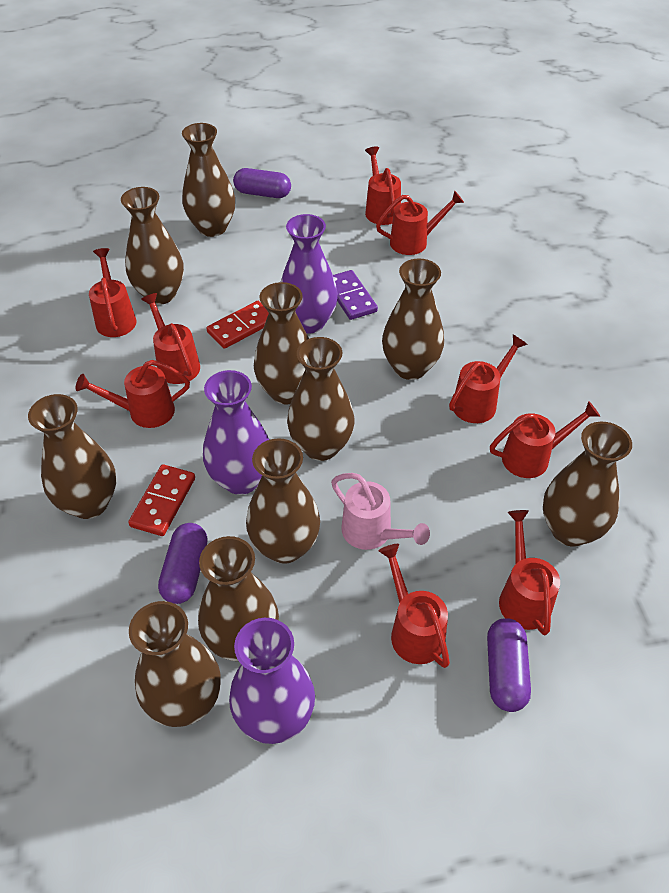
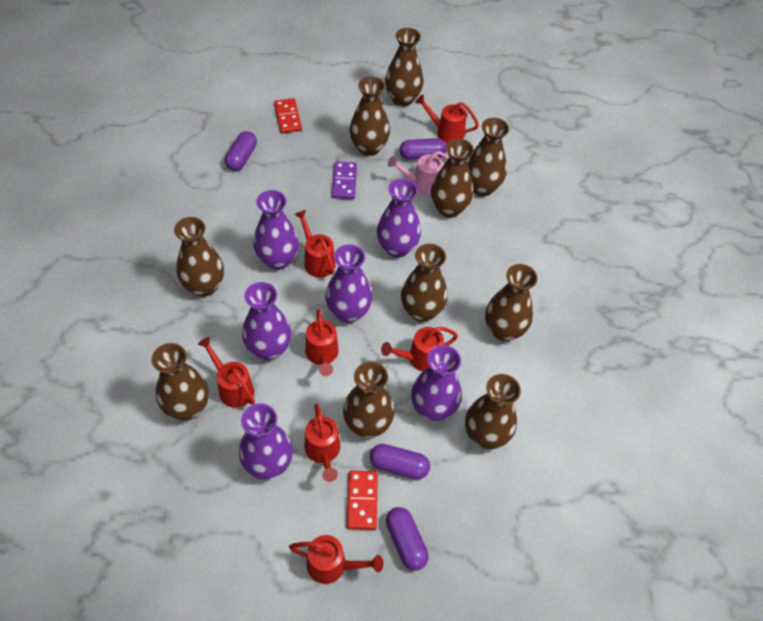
purple capsule: [158,523,208,604] [233,168,291,198] [487,618,531,712] = 3 -> [225,131,257,171] [370,444,430,479] [386,507,428,570] [400,138,446,160] = 4
purple vase: [203,370,269,495] [229,618,315,744] [281,214,338,334] = 3 -> [239,403,293,479] [242,282,291,360] [253,190,299,270] [325,244,372,323] [377,178,421,258] [411,345,462,421] = 6
red watering can: [76,360,190,428] [89,248,136,337] [141,293,200,384] [365,146,401,225] [376,191,464,255] [379,544,450,668] [449,335,528,423] [490,401,600,478] [499,510,560,635] = 9 -> [198,337,255,408] [289,535,383,584] [295,210,336,277] [305,309,339,376] [305,404,340,482] [381,327,458,371] [415,95,479,143] = 7

